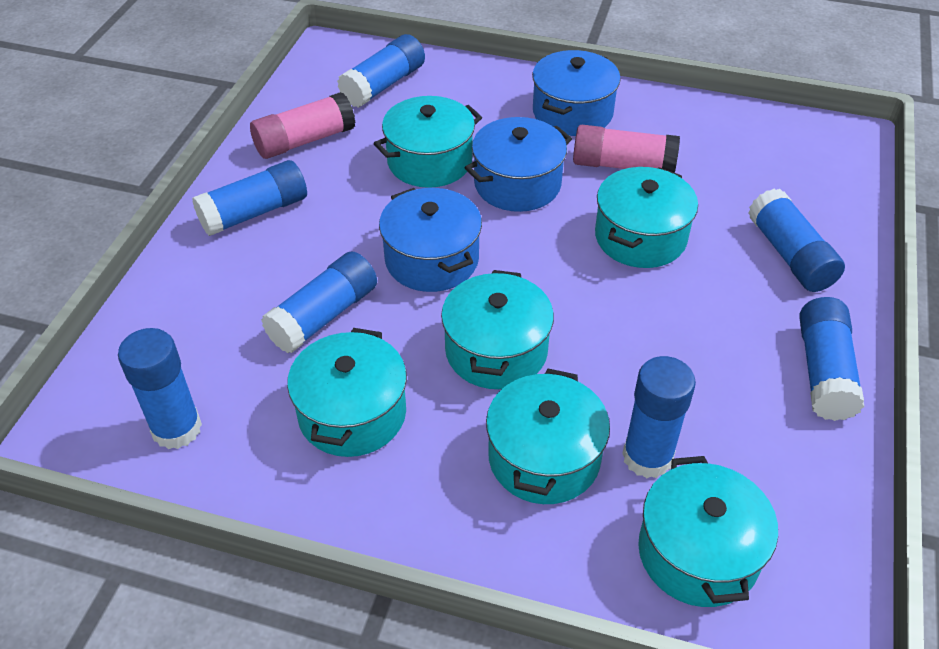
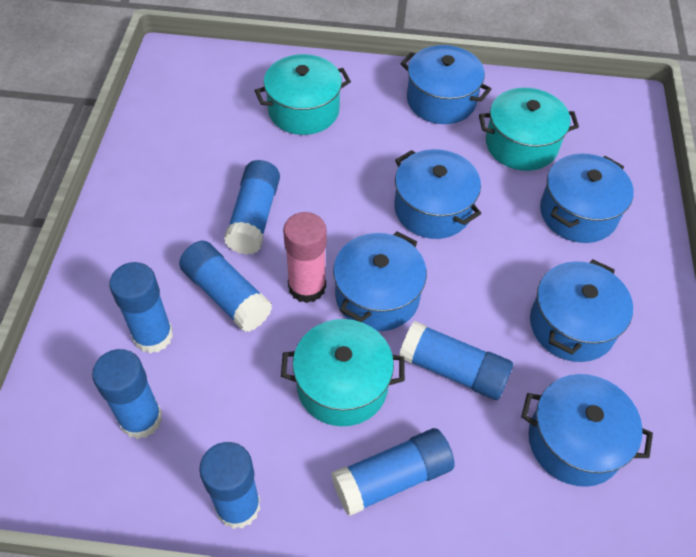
blue pot: [379,188,482,292] [465,117,572,212] [532,50,621,136] = 3 -> [333,231,427,331] [394,149,481,239] [401,45,491,124] [521,374,653,487] [530,259,633,362] [540,154,634,243] = 6
pink glue stick: [250,92,355,159] [573,125,680,173] = 2 -> [283,212,327,303] = 1
turquoise pot: [287,328,407,457] [374,96,482,188] [441,270,554,389] [486,369,610,504] [595,167,698,268] [638,456,778,607] = 6 -> [254,54,351,135] [281,319,405,426] [479,88,579,171] = 3

